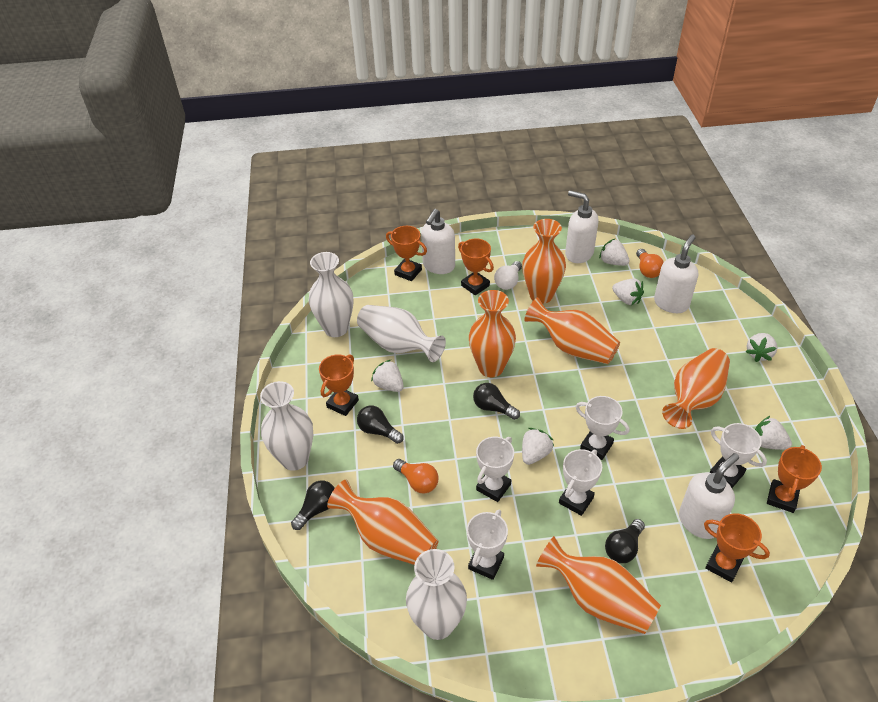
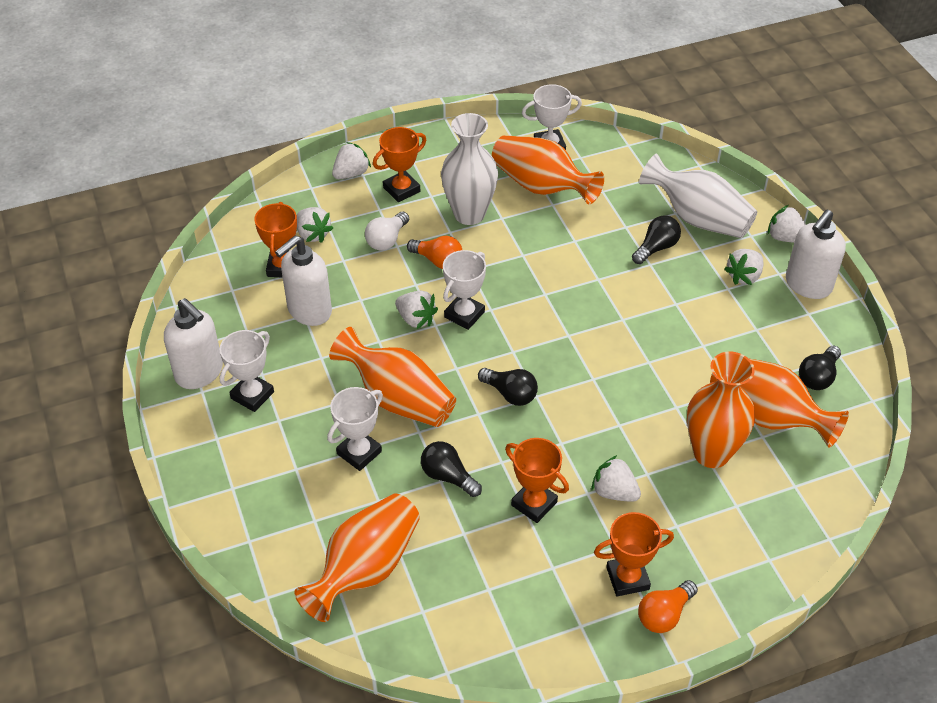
orange trophy: [319,354,359,416] [386,226,427,281] [458,239,494,296] [704,513,770,583] [767,445,822,513] = 5 -> [254,202,297,277] [373,127,426,202] [505,438,569,523] [594,512,674,596] = 4
orange vase: [327,479,438,565] [469,290,516,377] [522,219,566,304] [524,297,620,364] [536,536,661,634] [662,348,730,429] = 6 -> [294,494,420,622] [329,327,456,427] [492,135,604,204] [687,351,755,468] [710,359,849,448] = 5
white soap dispenser: [421,209,455,274] [565,190,598,263] [654,235,698,313] [679,453,739,539] = 4 -> [164,298,223,389] [275,236,332,326] [786,210,846,299] = 3
white trophy: [467,510,508,580] [476,437,514,502] [559,449,602,516] [576,396,630,460] [709,423,767,488] = 5 -> [220,330,274,412] [327,387,383,471] [443,250,486,330] [522,84,582,150] = 4
white vase: [260,381,313,471] [309,252,353,337] [357,305,446,362] [406,549,467,640] = 4 -> [441,113,498,225] [639,154,757,238] = 2

